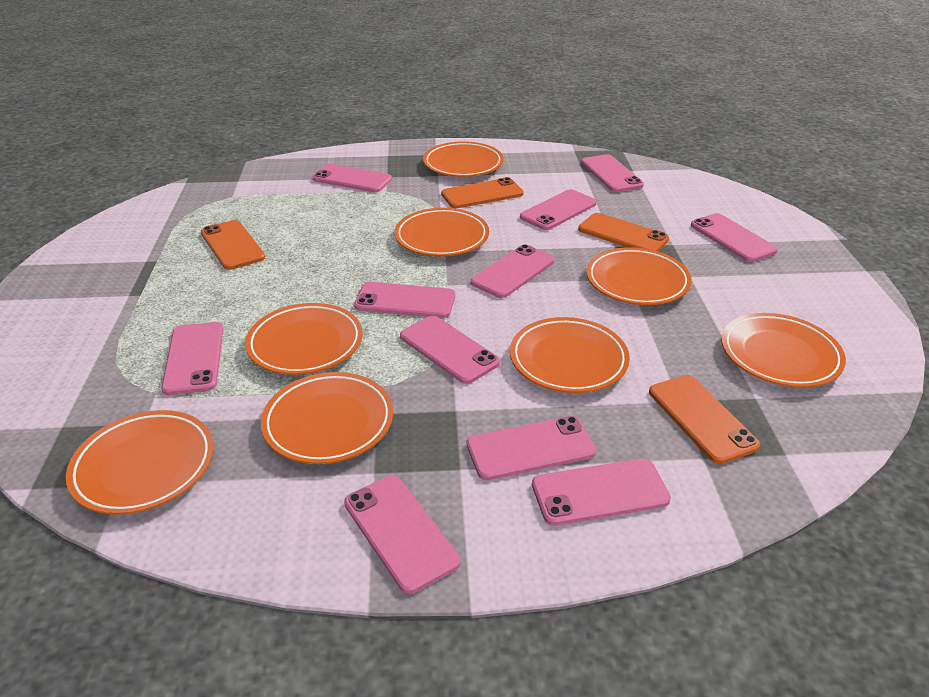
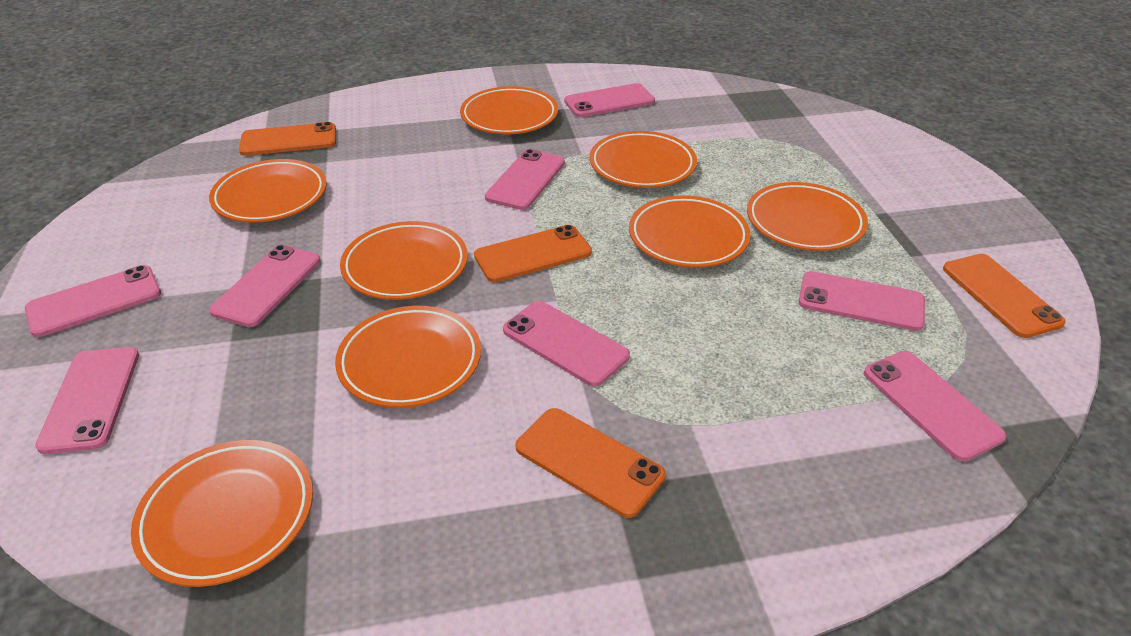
pink phone: [161,322,223,395] [312,164,392,192] [344,475,460,594] [354,282,455,318] [400,316,500,384] [467,416,596,480] [471,244,555,298] [520,189,597,230] [532,459,671,526] [581,154,644,192] [691,213,778,262] = 11 -> [25,265,161,337] [35,347,139,454] [209,245,321,327] [485,149,565,210] [503,301,630,387] [564,83,655,117] [799,271,925,331] [864,351,1006,461] = 8

